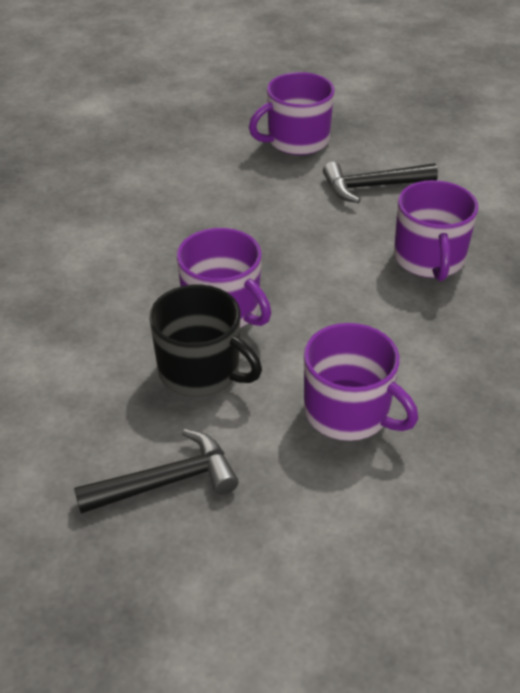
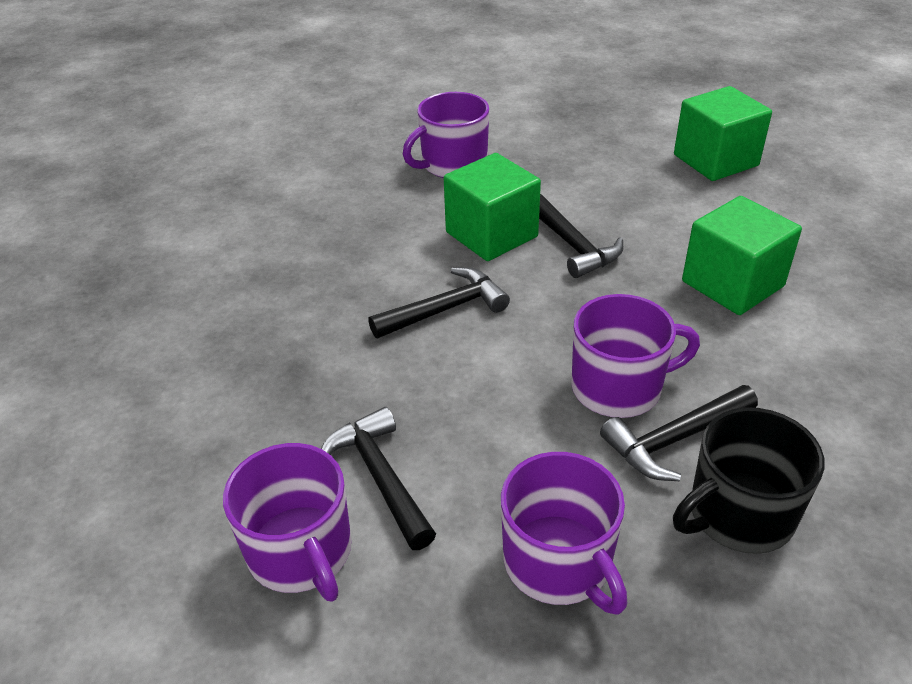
black hammer: [74,429,239,514] [323,162,438,203] = 2 -> [321,407,436,550] [368,267,510,338] [539,194,623,278] [600,385,758,481] = 4
green cube: none = 0 -> [444,153,541,261] [674,86,772,181] [682,196,802,315] = 3

